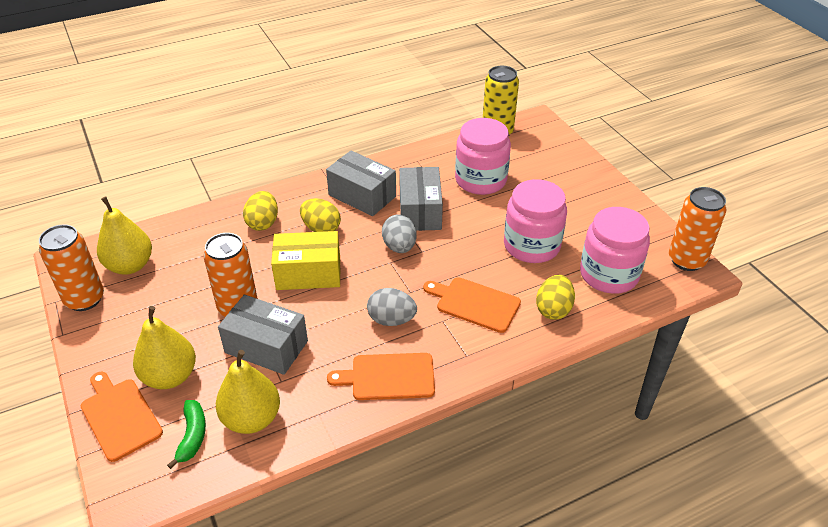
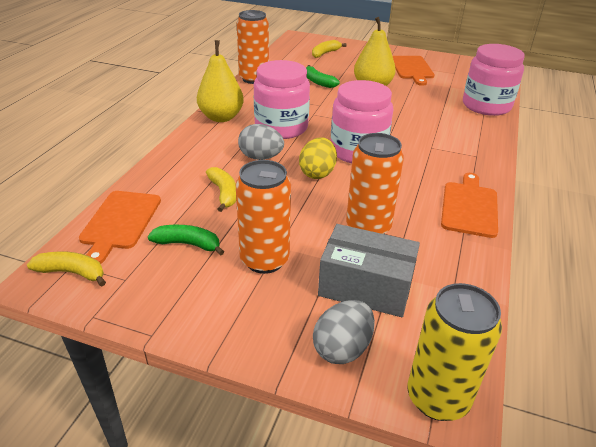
green banana: [167,400,206,469] = 1 -> [148,225,224,256] [306,65,340,88] = 2
grey box: [218,294,308,375] [326,150,396,216] [399,167,443,231] = 3 -> [318,224,420,317] = 1
yellow banana: none = 0 -> [27,251,106,287] [206,167,236,212] [312,40,347,58] = 3
yellow box: [271,231,341,290] = 1 -> none = 0
yellow egg: [243,191,278,231] [300,198,341,232] [536,275,575,320] = 3 -> [299,137,337,179] = 1
yellow pear: [97,196,152,275] [133,306,196,389] [216,350,280,434] = 3 -> [197,40,244,122] [354,17,396,86] = 2

